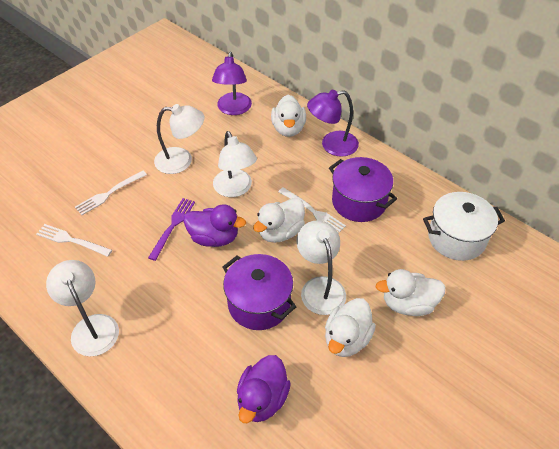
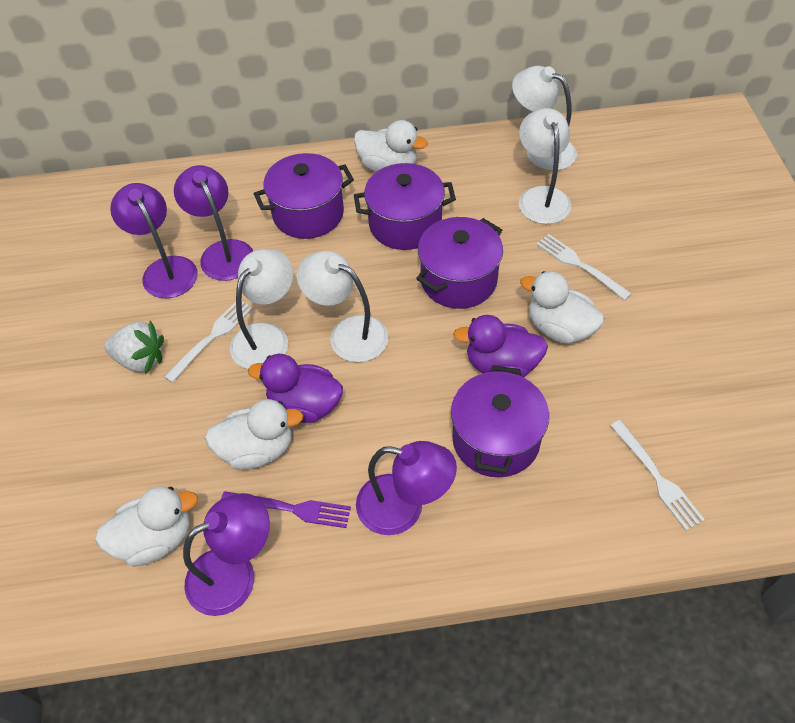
purple lamp: [212,52,252,115] [307,90,359,157] = 2 -> [110,183,198,298] [174,165,253,281] [183,493,270,616] [356,441,457,535] = 4
purple pot: [223,254,297,330] [329,157,397,222] = 2 -> [254,153,354,239] [354,163,456,250] [416,217,503,309] [451,365,549,478] = 4
white pot: [423,192,505,261] = 1 -> none = 0
white strawberry: none = 0 -> [104,320,164,374] = 1

